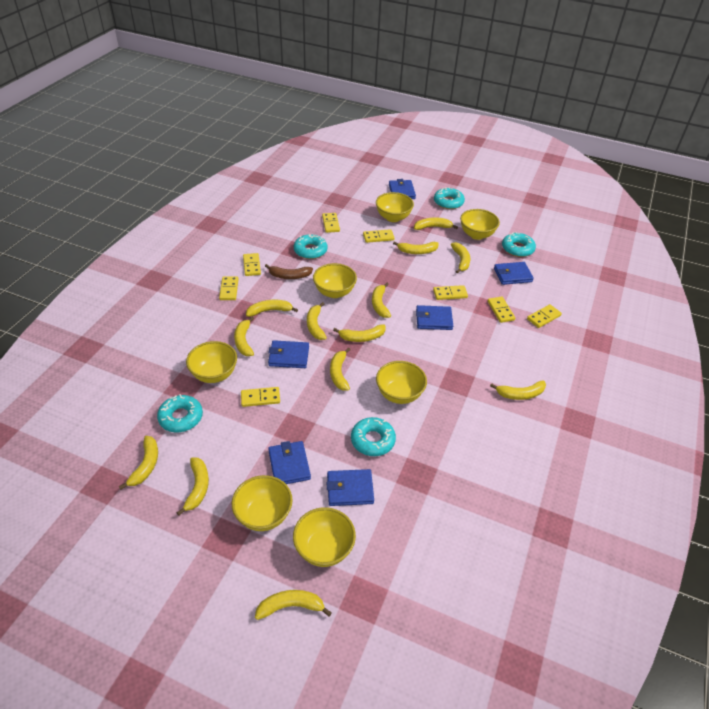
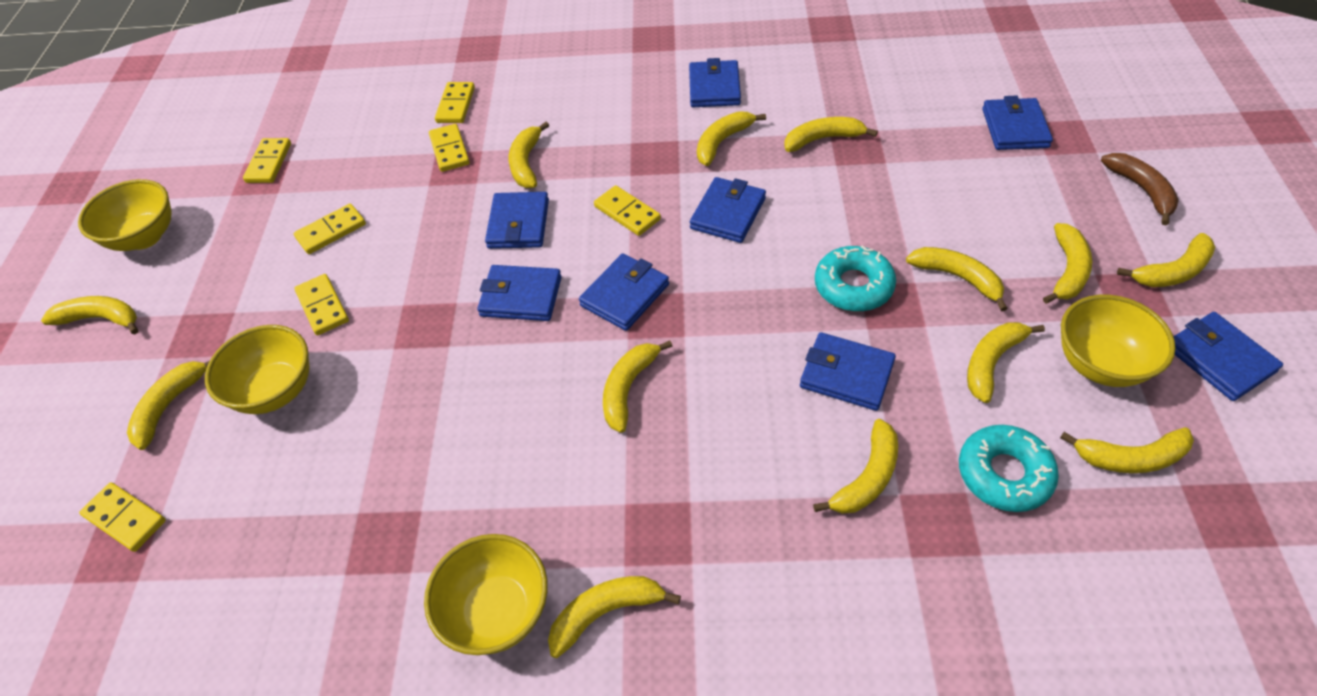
blue wallet: [268,340,309,368] [268,441,311,484] [327,469,374,506] [389,179,416,199] [416,305,453,330] [494,262,534,285] = 6 -> [477,265,562,321] [485,192,549,249] [579,253,669,331] [689,58,741,107] [690,177,766,243] [800,332,896,411] [982,96,1053,150] [1174,312,1283,401] = 8
turquoise donut: [157,394,203,432] [294,234,328,259] [351,417,396,456] [434,187,465,209] [502,232,536,257] = 5 -> [815,245,896,311] [959,425,1059,512] = 2
yellow bowl: [186,341,237,383] [232,475,293,531] [293,507,356,567] [313,263,357,298] [376,192,414,222] [376,361,427,404] [460,209,500,240] = 7 -> [78,179,171,251] [205,325,309,414] [424,534,548,655] [1061,295,1176,387] = 4
yellow domino: [219,277,239,300] [241,387,280,407] [243,253,261,276] [322,213,340,233] [363,229,394,243] [433,285,468,300] [488,297,515,323] [527,304,562,328] = 8 -> [79,482,166,552] [243,138,291,183] [294,204,366,254] [294,274,349,335] [429,124,470,172] [435,82,475,123] [594,185,661,236] = 7

